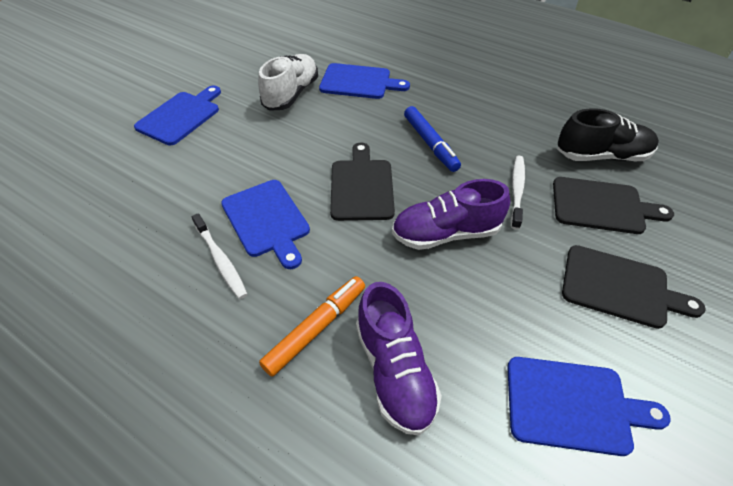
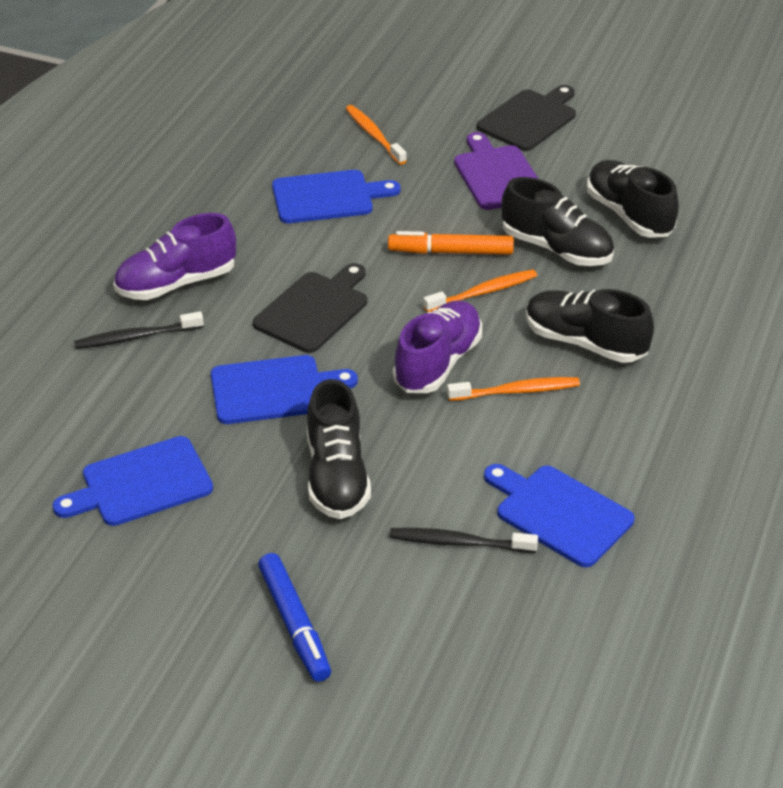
black cutting board: [330,142,395,221] [553,177,674,234] [562,245,706,329] = 3 -> [253,263,367,353] [477,85,576,151] = 2
black shoe: [557,108,659,161] = 1 -> [307,379,371,519] [501,177,614,266] [526,289,654,363] [587,160,679,238] = 4
black toothbrush: none = 0 -> [74,311,204,349] [389,528,538,553] = 2
orange toothbrush: none = 0 -> [345,105,407,165] [423,269,537,313] [447,377,580,401] = 3
purple cutting board: none = 0 -> [454,132,539,210] = 1
white shoe: [258,54,318,111] = 1 -> none = 0
white toothbrush: [192,213,248,299] [511,156,525,230] = 2 -> none = 0

